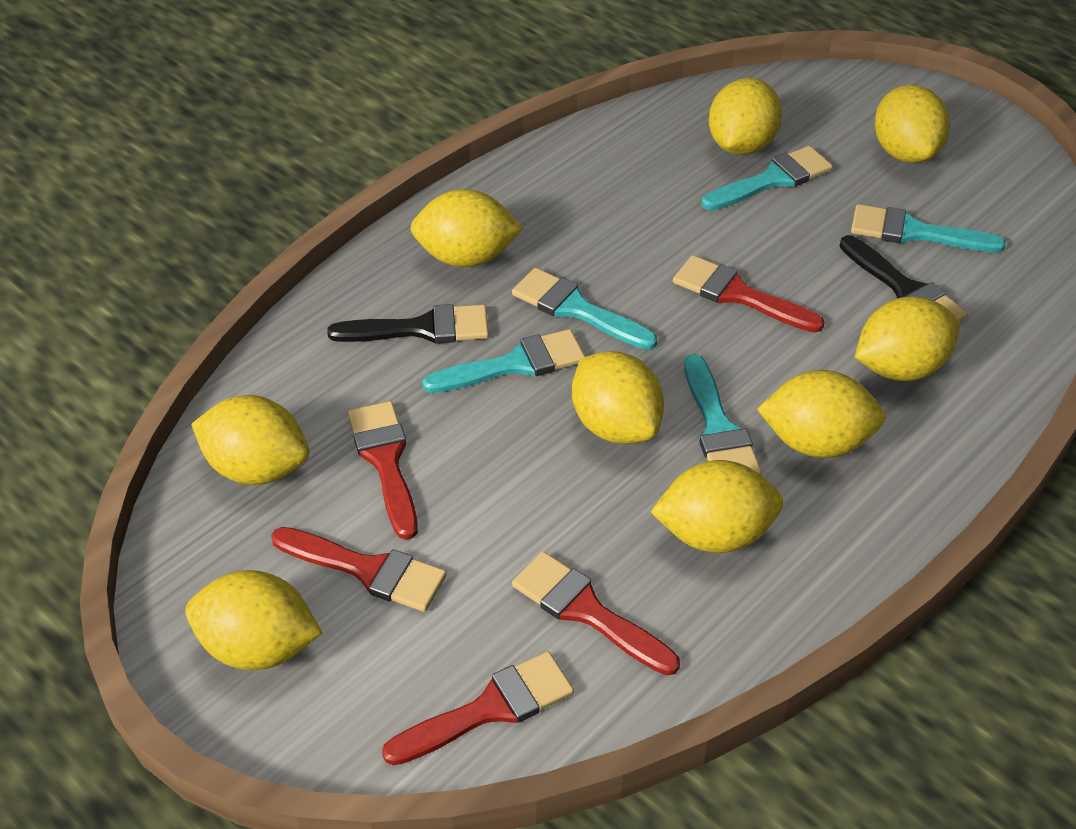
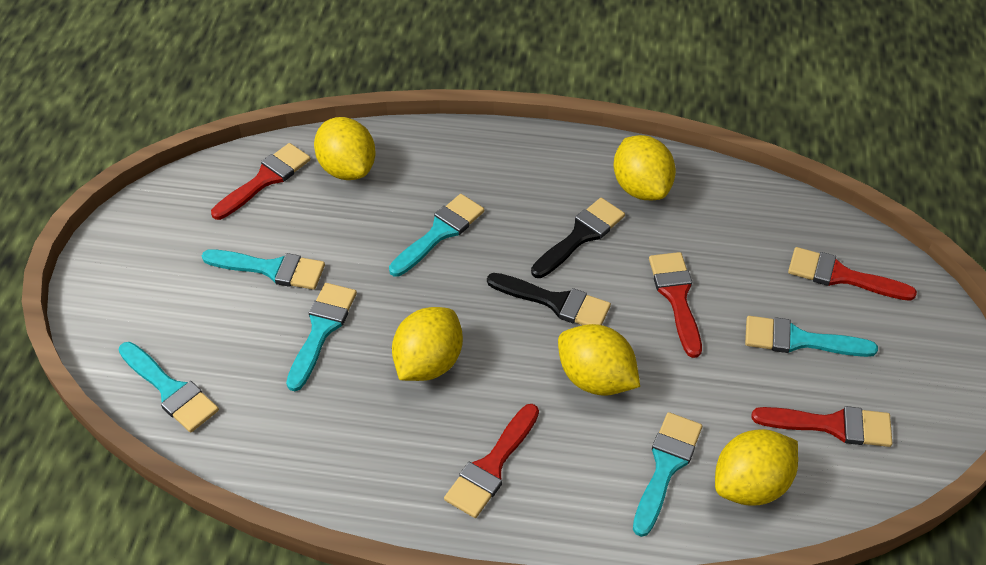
turquoise brush: [422,329,585,393] [512,268,657,350] [684,354,762,475] [701,146,833,210] [851,204,1006,253] = 5 -> [118,342,219,433] [202,249,325,290] [286,283,357,391] [389,194,484,277] [633,412,702,537] [745,316,878,357] = 6
yellow lemon: [185,570,322,670] [191,395,309,485] [410,189,523,267] [572,351,664,444] [651,460,783,553] [709,78,782,155] [757,370,885,458] [855,297,960,381] [875,85,950,163] = 9 -> [314,117,376,180] [392,307,463,381] [558,324,640,396] [614,135,676,200] [715,429,798,506] = 5

